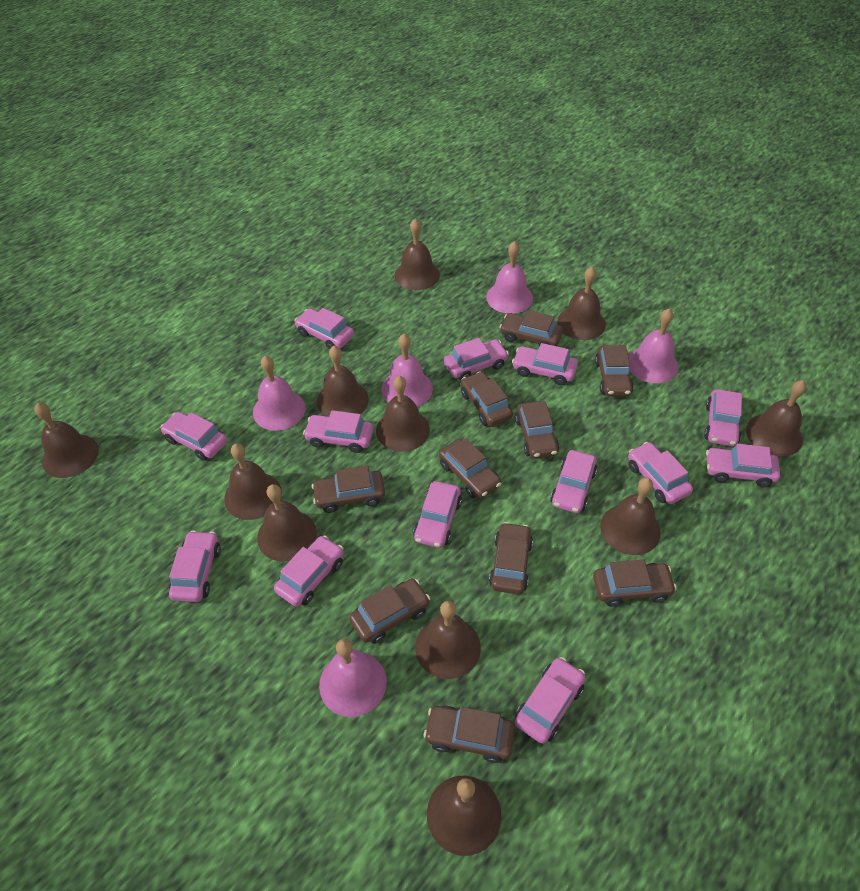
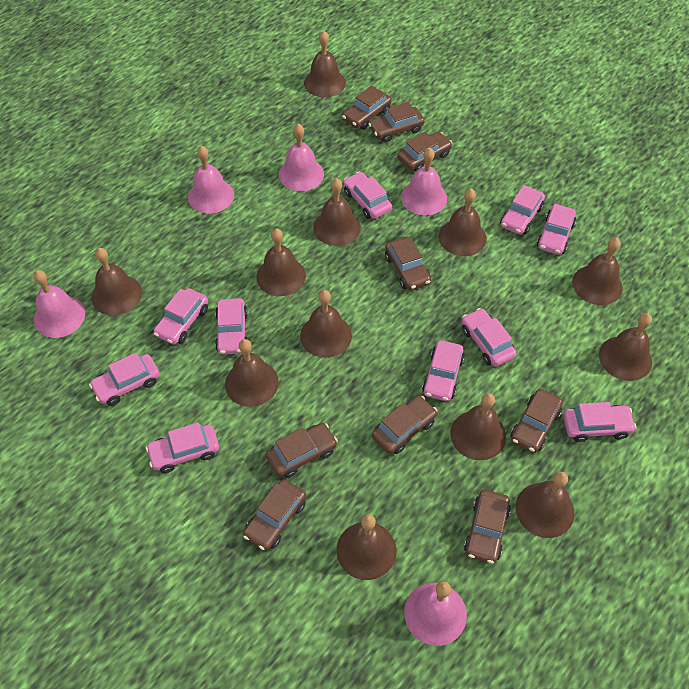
brown bell: [34,403,99,478] [224,443,282,520] [257,484,317,561] [317,346,369,417] [376,376,430,452] [395,219,440,290] [415,601,481,679] [427,776,501,856] [557,267,606,340] [600,477,661,555] [746,380,807,457] = 11 -> [92,248,142,316] [225,339,279,407] [256,229,306,296] [300,290,352,358] [304,31,346,97] [313,178,361,246] [336,514,396,580] [439,189,486,256] [451,393,506,460] [516,472,574,538] [572,237,623,305] [599,313,652,381] = 12
brown car: [312,466,385,513] [349,579,430,644] [424,706,515,763] [439,438,501,498] [461,372,513,427] [489,522,533,594] [499,310,563,347] [515,401,559,459] [593,560,677,606] [595,345,634,396] = 10 -> [243,479,306,551] [266,423,338,478] [342,85,392,130] [369,102,425,143] [372,396,437,454] [385,237,431,290] [398,132,452,172] [464,490,511,564] [510,389,563,453] = 9
pink car: [160,412,227,461] [169,530,221,602] [274,535,344,607] [295,308,354,349] [303,410,374,453] [413,481,462,548] [444,338,509,381] [512,343,578,385] [515,657,586,744] [550,450,597,513] [628,442,693,504] [704,389,742,447] [706,444,780,487] = 13 -> [89,353,160,406] [146,422,219,473] [154,288,208,345] [215,298,248,355] [343,172,392,219] [422,340,465,401] [462,308,517,367] [500,185,545,235] [537,204,576,255] [563,402,636,442] = 10

